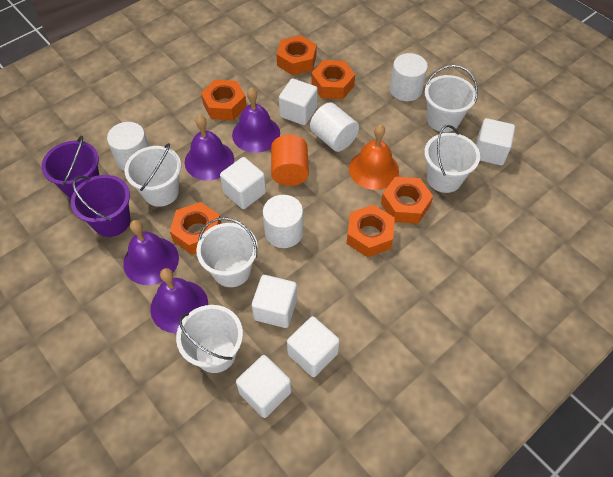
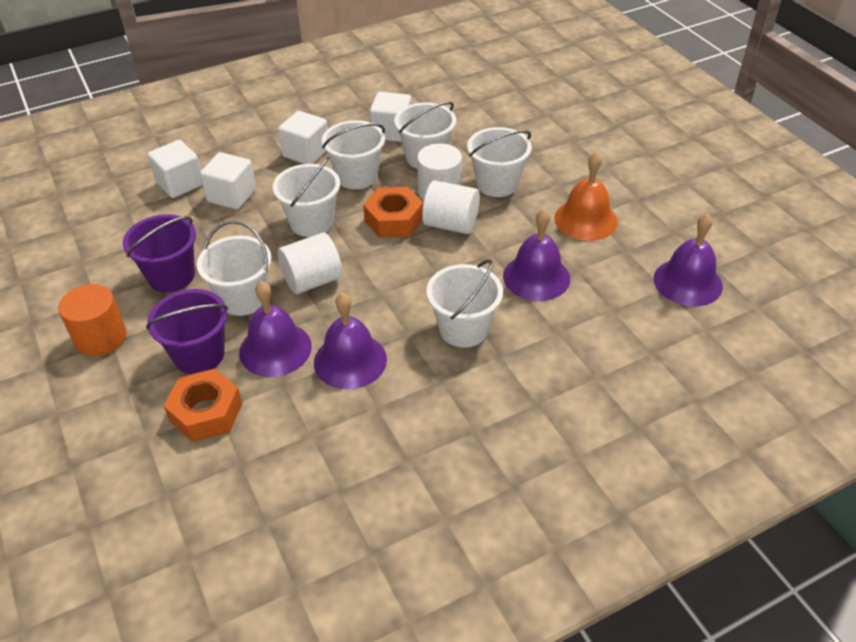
orange nut: [170,202,221,255] [201,80,247,120] [276,35,317,75] [311,60,355,99] [347,205,395,257] [381,177,433,224] = 6 -> [164,369,243,442] [363,187,423,238] = 2
white bucket: [124,143,181,207] [176,305,243,373] [196,217,258,287] [424,65,478,132] [424,125,480,193] = 5 -> [197,221,271,316] [273,157,340,237] [322,120,385,189] [394,101,456,169] [426,259,503,348] [467,127,532,197] = 6
white cube: [220,157,266,209] [236,355,291,418] [251,275,297,328] [279,78,318,125] [287,316,340,377] [476,118,515,166] = 6 -> [148,140,203,198] [200,152,256,209] [278,111,328,164] [370,92,411,142] = 4
white cylinder: [107,122,149,171] [263,195,303,248] [310,103,359,152] [390,53,428,101] = 4 -> [278,233,342,294] [417,143,462,200] [422,180,480,234] = 3

